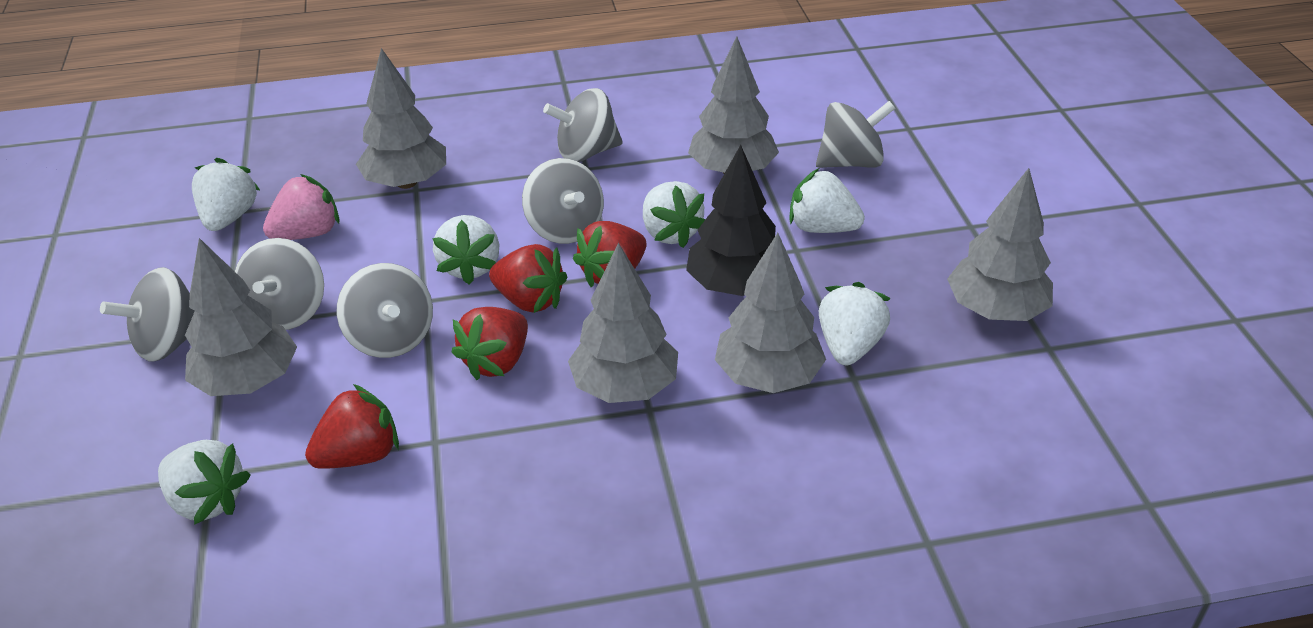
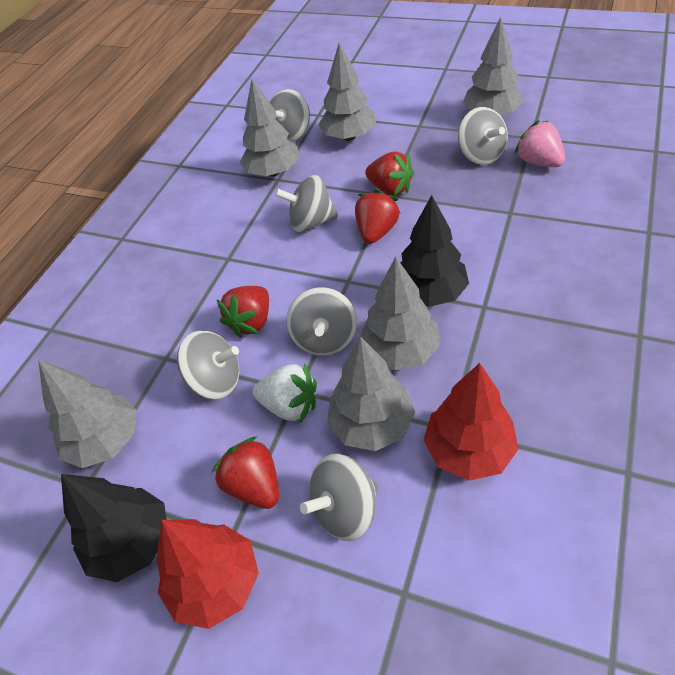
black tree: [686,145,776,296] = 1 -> [61,474,167,582] [400,195,469,307] = 2
red tree: none = 0 -> [156,519,259,629] [424,363,519,481] = 2
white strawberry: [158,440,251,525] [192,158,261,231] [432,215,500,285] [643,181,705,248] [789,168,865,233] [819,282,891,366] = 6 -> [253,363,317,422] = 1

